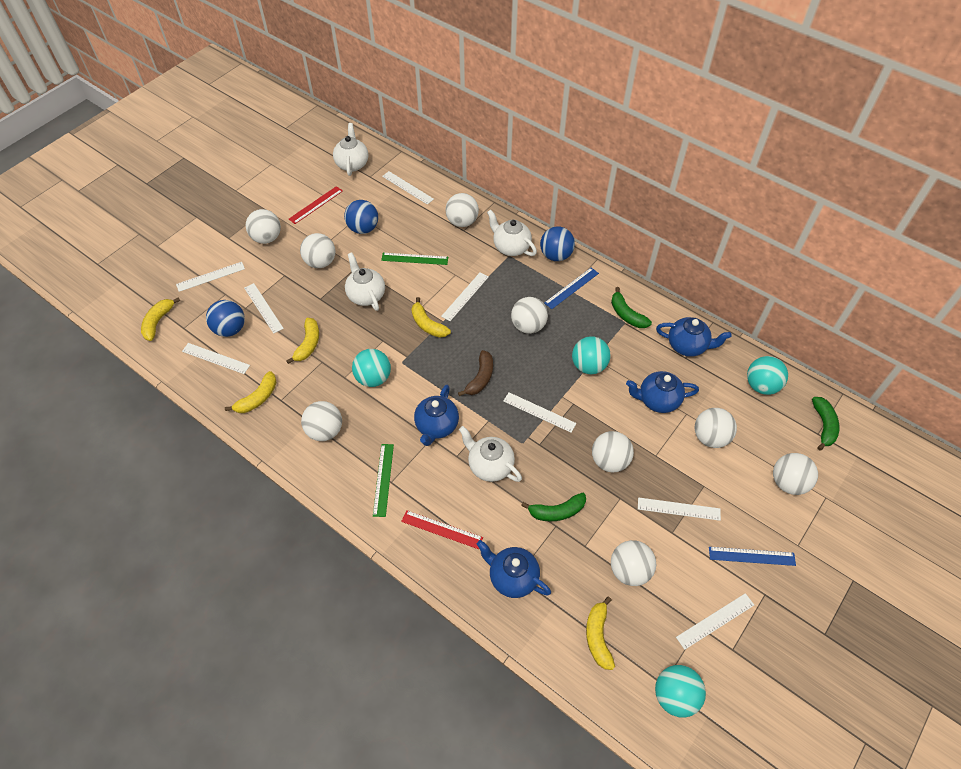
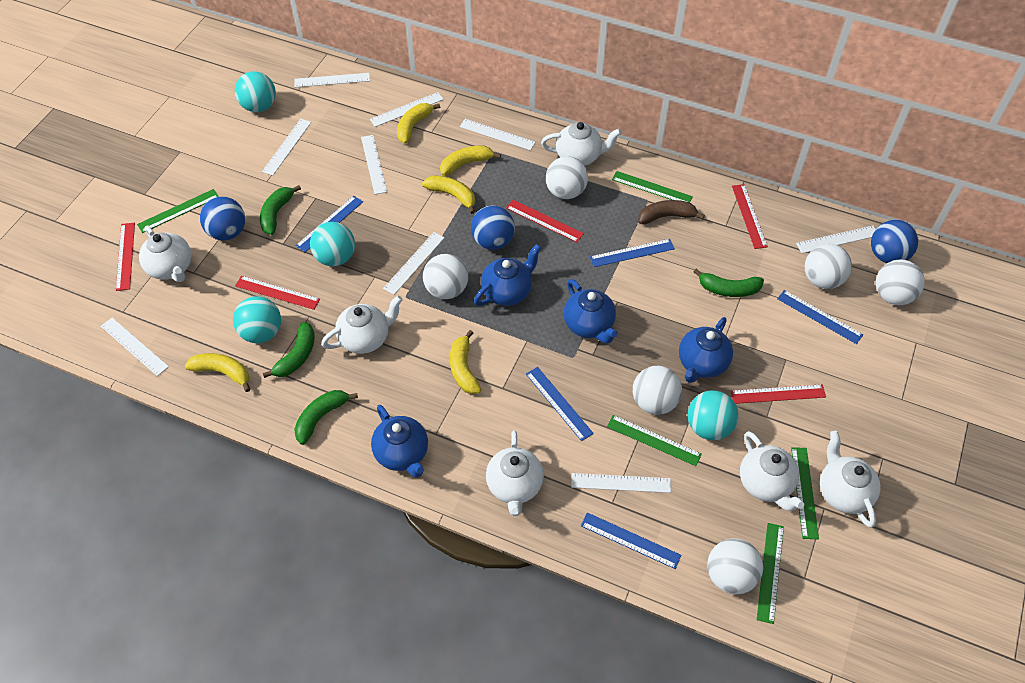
blue ruler: [544,268,599,309] [709,547,796,566] = 2 -> [296,196,363,252] [526,367,594,441] [581,513,681,569] [590,239,675,267] [777,290,863,344] = 5
green banana: [521,492,586,522] [611,287,652,328] [812,397,839,450] = 3 -> [260,185,301,235] [263,322,314,378] [294,390,358,445] [693,268,764,297] = 4
green ruler: [373,444,394,517] [381,253,448,265] = 2 -> [137,189,219,233] [607,415,702,466] [612,171,693,202] [757,523,784,624] [791,447,819,539] = 5
red ruler: [289,186,343,224] [401,510,483,549] = 2 -> [116,223,135,291] [235,276,320,310] [506,200,584,242] [731,384,826,404] [732,184,768,249] = 5
white ball: [246,209,281,244] [300,233,335,268] [301,401,342,441] [445,193,479,227] [511,297,548,334] [592,431,634,473] [611,540,656,586] [695,408,737,448] [773,453,818,495] = 9 -> [423,254,468,299] [546,156,588,199] [633,366,682,415] [707,538,763,594] [805,244,852,289] [876,260,925,305] = 6
white ruler: [176,262,245,292] [182,343,250,374] [244,283,284,334] [382,171,434,205] [441,272,489,321] [504,392,576,433] [638,497,721,521] [676,593,754,650] = 8 -> [101,318,169,376] [262,119,311,176] [295,73,370,87] [361,135,387,194] [370,92,444,127] [383,232,445,295] [460,119,536,150] [571,473,671,493] [796,226,876,253] = 9
white teapot: [333,123,368,176] [345,253,385,311] [459,426,522,482] [487,210,537,256] = 4 -> [139,226,191,282] [321,296,403,354] [486,430,544,516] [541,122,622,166] [740,431,804,511] [820,431,881,528] = 6

